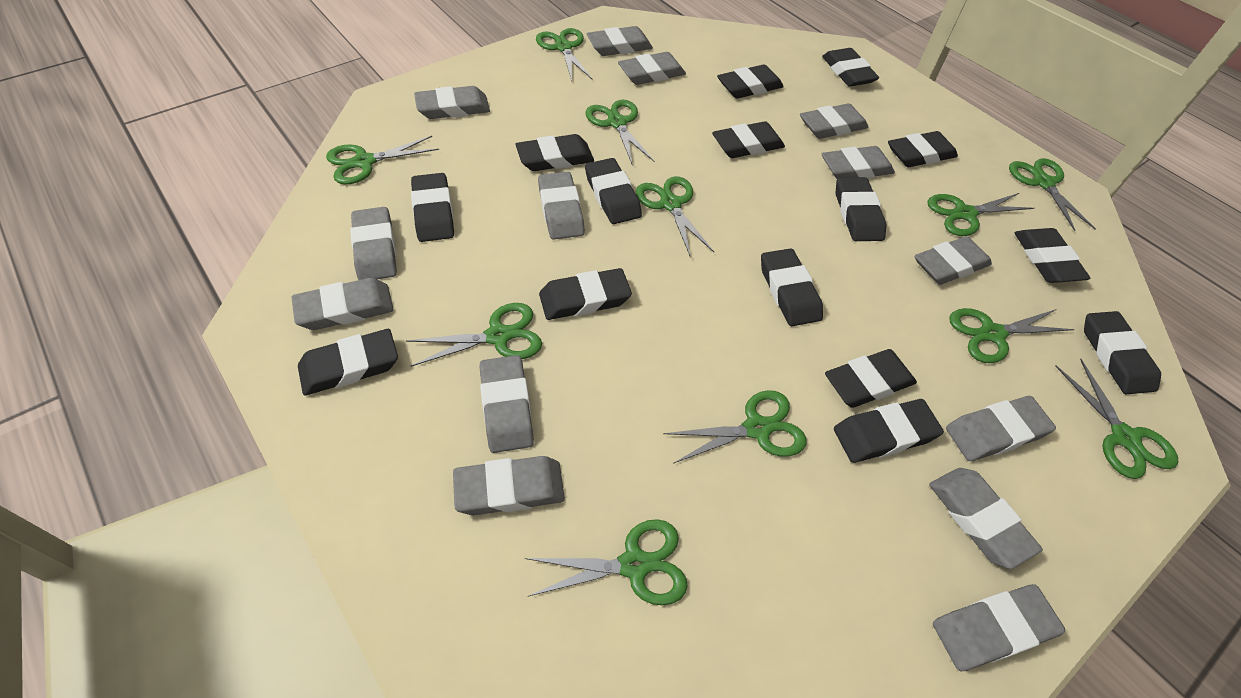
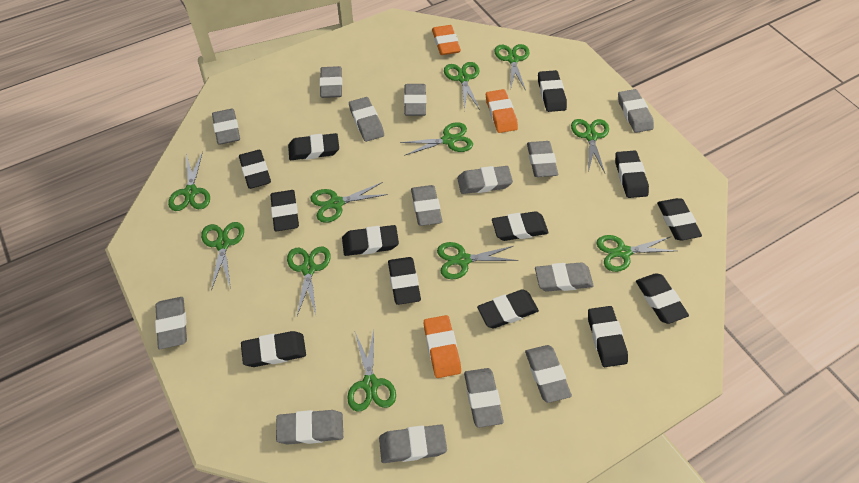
black eraser: [298,329,398,396] [411,173,454,242] [515,134,594,171] [539,268,632,320] [585,158,642,224] [712,121,785,158] [717,64,784,99] [761,248,823,326] [822,48,879,87] [825,349,917,408] [834,399,944,463] [836,177,886,241] [888,131,958,167] [1015,228,1091,283] [1084,311,1161,394] = 15 -> [239,150,271,189] [241,331,306,367] [270,190,299,231] [288,133,339,160] [342,225,399,256] [388,257,421,305] [477,289,539,328] [492,211,549,241] [538,70,567,112] [588,306,628,367] [615,150,649,198] [636,273,689,324] [657,198,702,241] = 13
orange eraser: none = 0 -> [424,315,461,378] [432,25,461,55] [486,89,518,133] = 3

